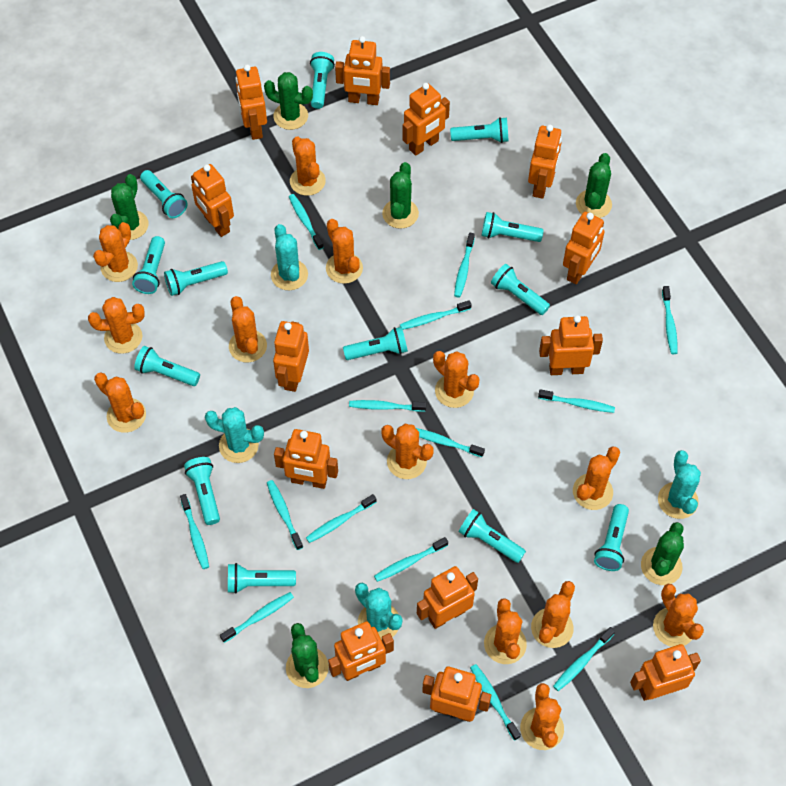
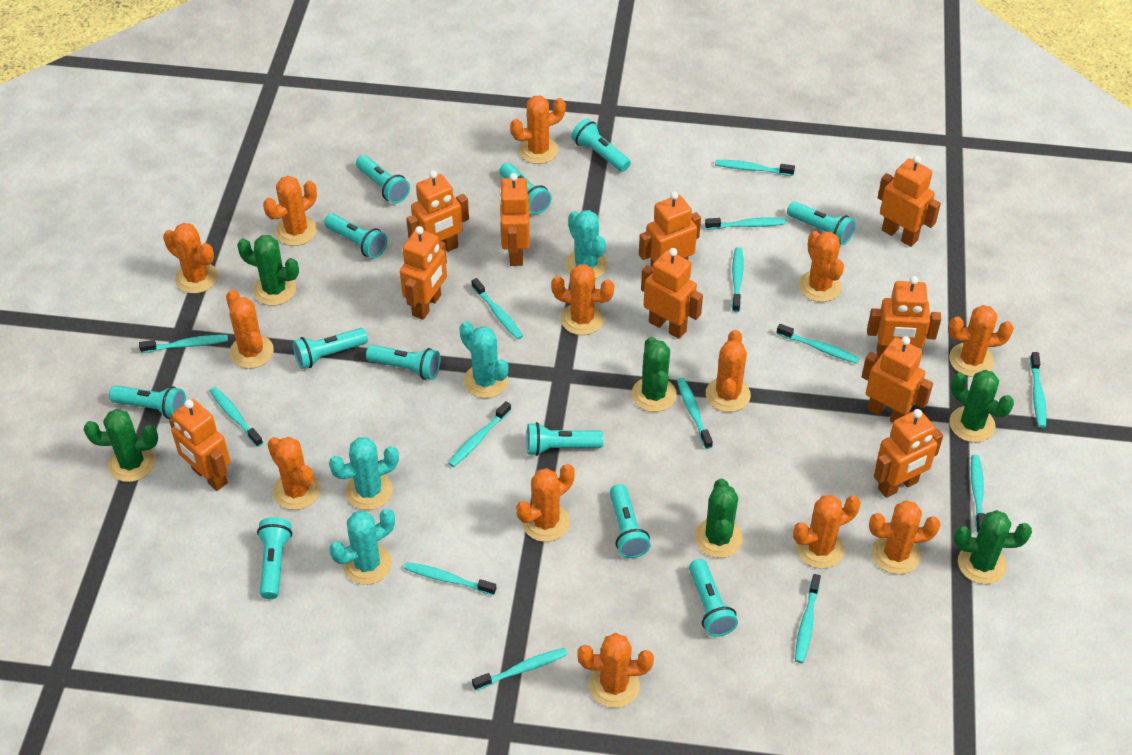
orange robot: [191,164,234,237] [236,64,267,140] [273,321,309,392] [274,429,338,489] [328,622,394,681] [335,36,390,105] [402,83,450,156] [417,566,478,629] [422,667,491,722] [528,124,562,199] [539,315,603,375] [563,212,605,284] [630,644,701,701] = 13 -> [169,399,230,491] [400,226,447,320] [406,170,469,252] [499,173,530,266] [639,191,701,267] [641,248,703,339] [861,336,933,422] [867,276,941,358] [874,409,943,498] [878,155,941,247] = 10
turquoise flashlight: [132,236,165,294] [134,346,200,386] [140,170,188,218] [164,261,228,296] [184,457,220,525] [228,563,296,594] [310,52,335,109] [343,327,408,360] [450,117,509,143] [459,509,526,563] [482,212,544,242] [491,264,550,315] [594,504,629,571] = 13 -> [109,386,186,419] [257,517,292,599] [293,328,368,369] [324,214,387,259] [356,155,410,204] [366,345,441,380] [499,163,552,214] [527,422,603,456] [571,118,631,172] [610,484,651,558] [689,559,738,637] [787,201,855,245] = 12

